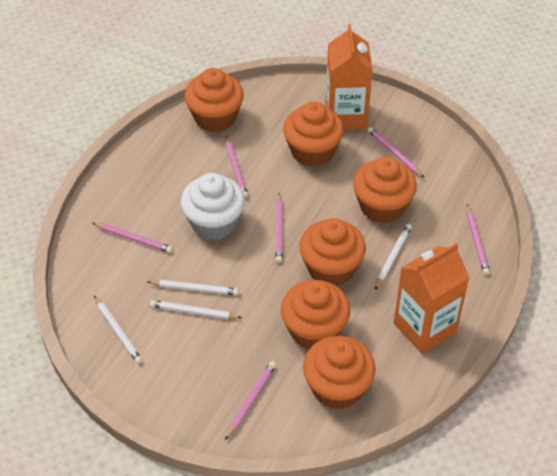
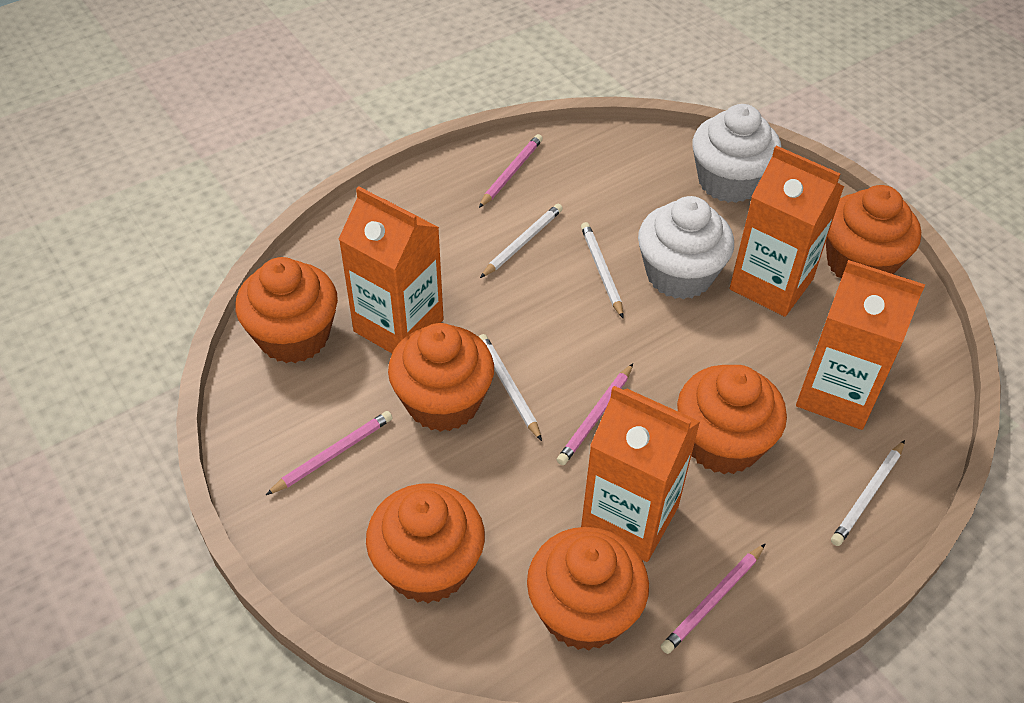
orange carton: [326,24,373,130] [394,243,470,354] = 2 -> [339,186,444,353] [581,386,700,562] [730,145,844,317] [796,260,925,430] = 4
pink pencil: [93,223,173,253] [225,136,248,198] [225,361,276,440] [276,193,283,263] [368,127,424,178] [467,204,490,275] = 6 -> [266,411,393,495] [479,134,543,208] [557,364,633,465] [661,544,765,654] = 4
white cupcake: [181,173,245,240] = 1 -> [638,196,734,299] [692,104,781,203] = 2

